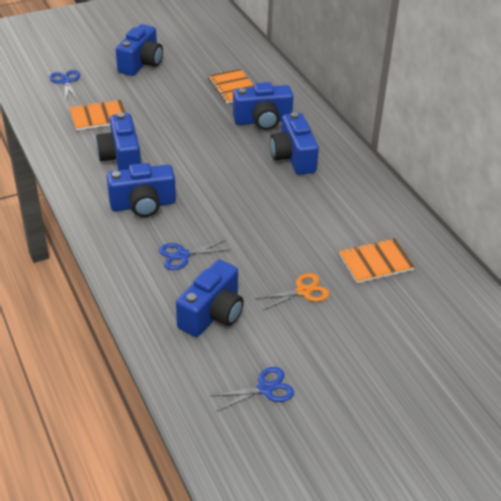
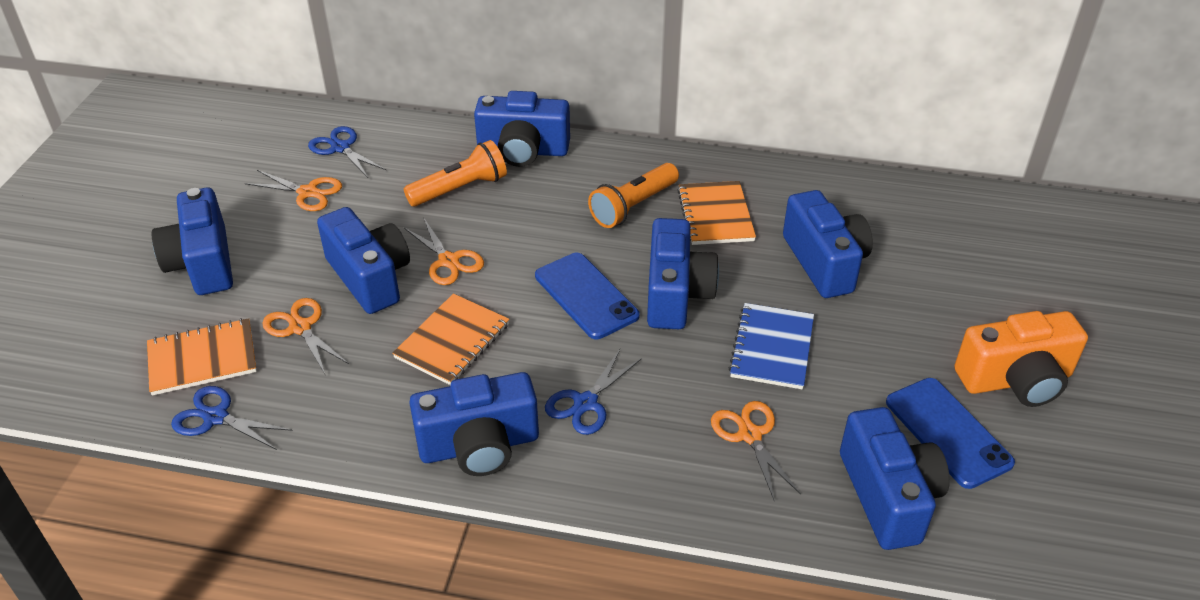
blue camera: [96,113,141,170] [107,163,176,217] [116,24,163,76] [176,259,244,337] [233,82,293,130] [270,112,319,175] = 6 -> [152,188,233,295] [317,207,410,314] [409,372,539,476] [474,91,570,167] [647,218,719,329] [783,190,873,298] [840,407,950,550] = 7
blue notebook: none = 0 -> [729,303,814,389] = 1
blue phone: none = 0 -> [535,253,639,339] [886,378,1015,489] = 2
orange camera: none = 0 -> [954,311,1088,407] = 1
orange flashlight: none = 0 -> [404,140,507,207] [588,163,679,228] = 2
orange scissors: [255,273,329,311] = 1 -> [245,170,342,211] [262,298,349,376] [404,219,484,285] [711,401,801,500] = 4

